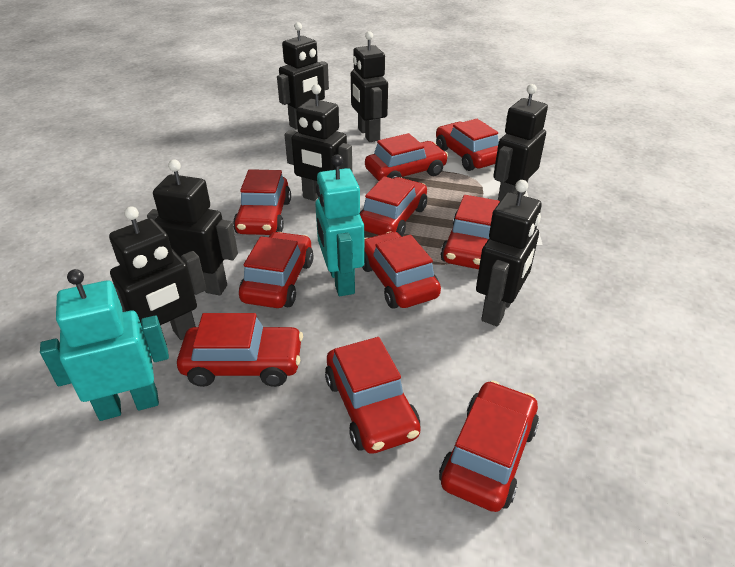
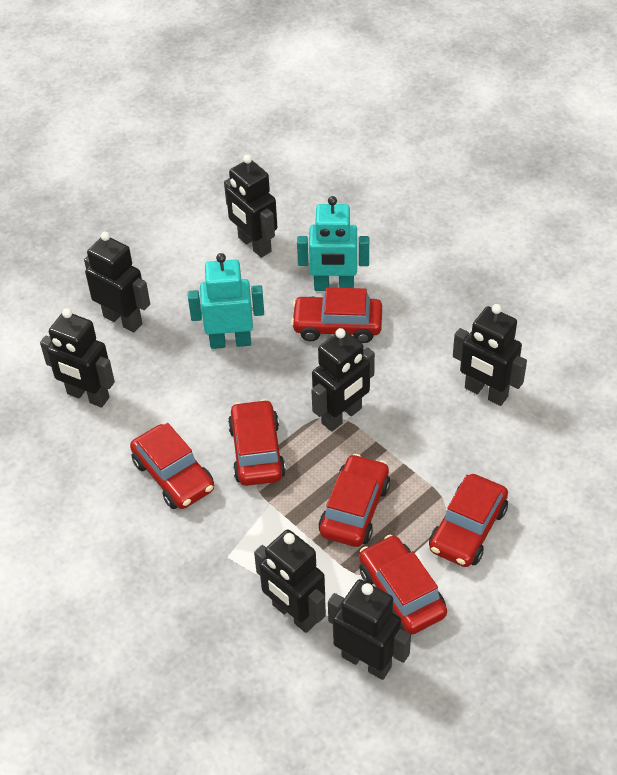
red car: [177,313,303,387] [233,169,291,235] [239,232,314,308] [325,337,421,454] [360,176,427,237] [362,231,441,309] [365,133,448,181] [436,119,499,171] [439,380,539,512] [440,195,500,269] = 10 -> [130,423,214,509] [228,399,286,486] [291,287,382,343] [319,454,390,547] [359,535,447,635] [429,474,508,567] = 6

